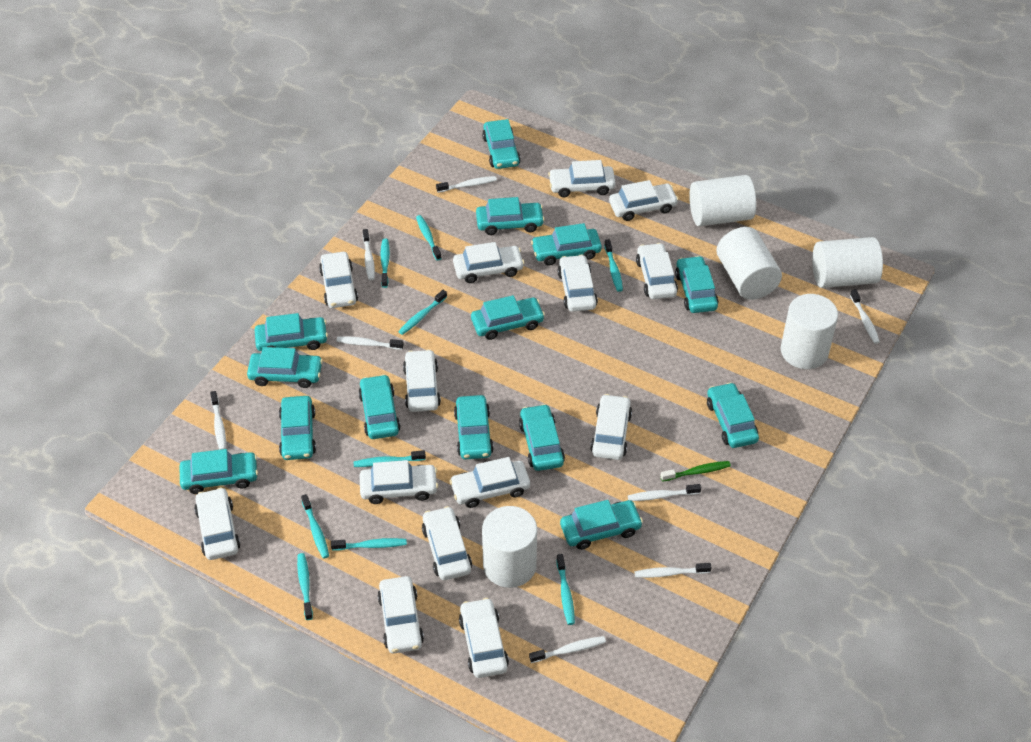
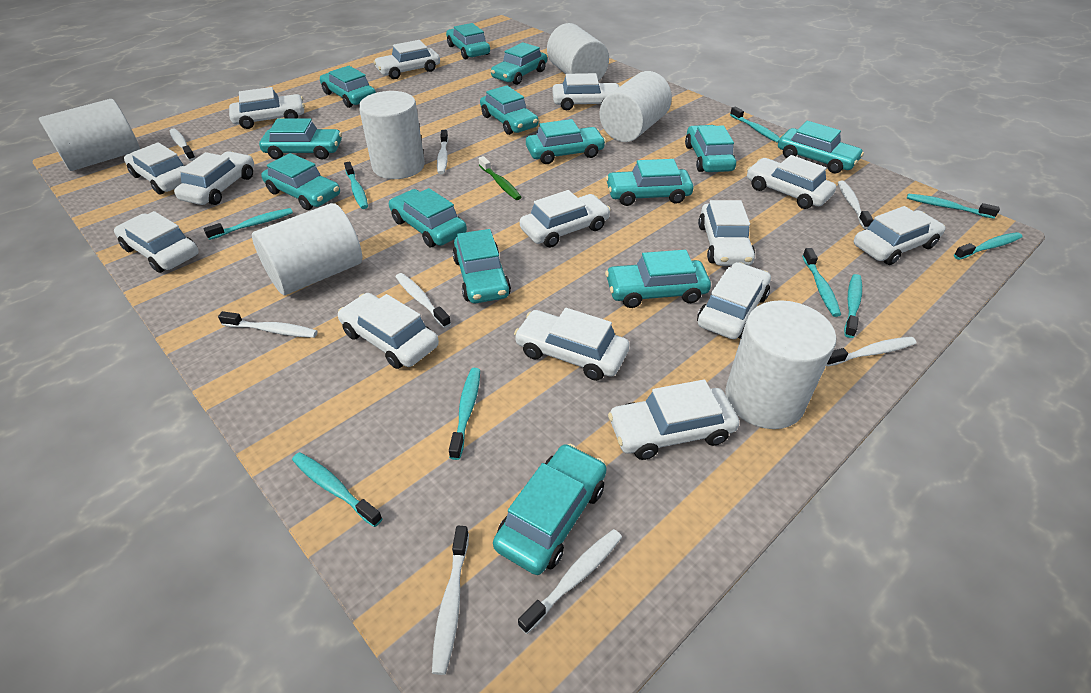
white cylinder: [482,506,537,588] [689,175,756,226] [716,227,782,300] [781,294,838,369] [812,237,883,288] = 5 -> [39,99,140,171] [252,203,362,295] [359,91,425,179] [547,23,609,81] [599,71,672,142] [725,300,836,429] = 6

